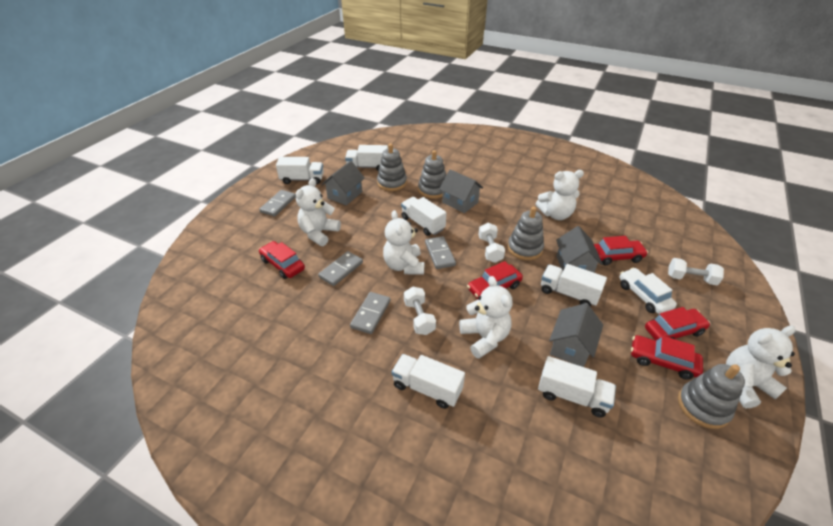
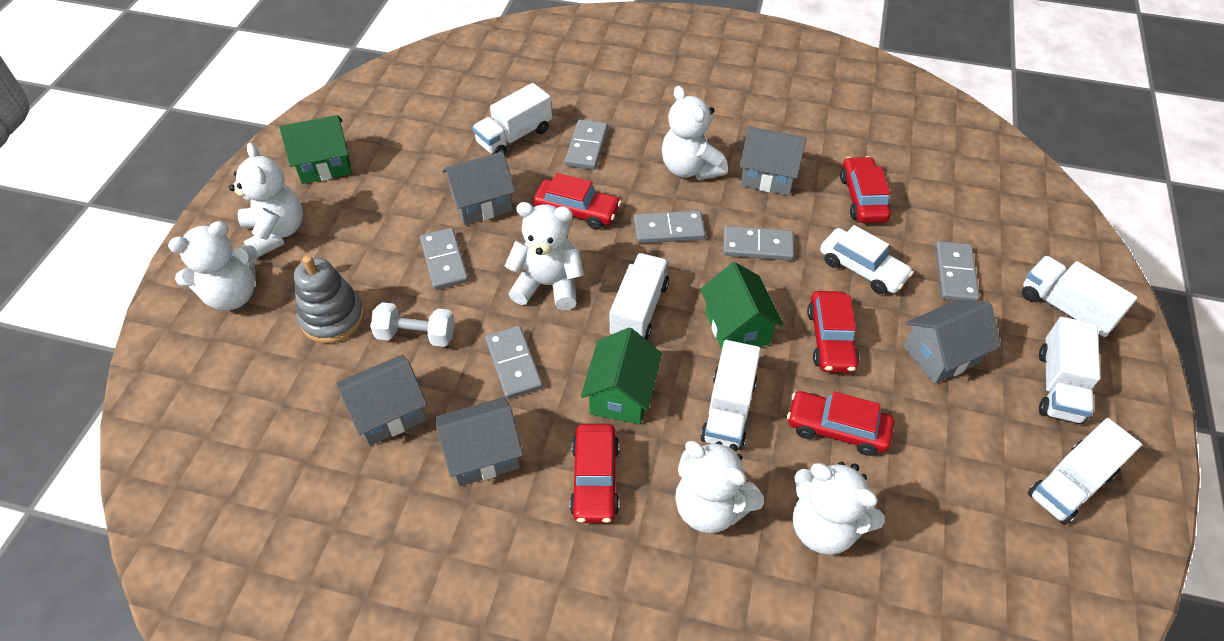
green house: none = 0 -> [279,115,352,184] [581,328,662,425] [700,262,784,349] = 3
grey domino: [259,190,296,216] [318,251,363,286] [350,292,390,334] [425,236,456,269] = 4 -> [420,228,469,290] [485,326,543,399] [565,119,608,170] [634,210,706,243] [723,226,794,261] [935,241,980,301] = 6
grey house: [322,161,365,205] [439,169,483,213] [549,303,603,367] [556,226,603,273] = 4 -> [336,355,427,446] [435,397,523,487] [442,152,515,225] [739,126,807,196] [904,299,1001,384] = 5
grey stacking toy: [377,144,407,191] [418,150,446,199] [508,207,544,260] [678,364,745,429] = 4 -> [294,255,365,343] = 1
white dumbbell: [404,287,436,335] [478,223,505,263] [668,258,724,285] = 3 -> [370,302,455,347] = 1
white teddy bear: [296,178,341,246] [383,210,424,275] [459,276,512,359] [536,170,584,220] [726,326,796,408] = 5 -> [168,221,257,310] [229,143,303,259] [505,202,584,310] [662,85,728,180] [675,441,764,533] [793,462,885,555] = 6

